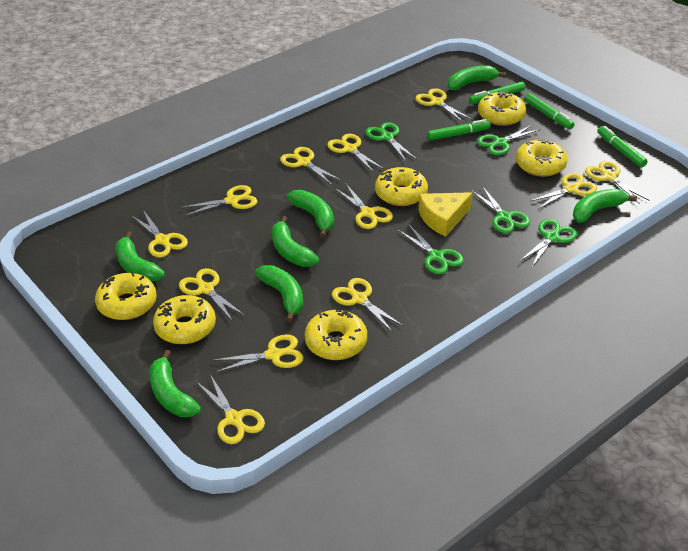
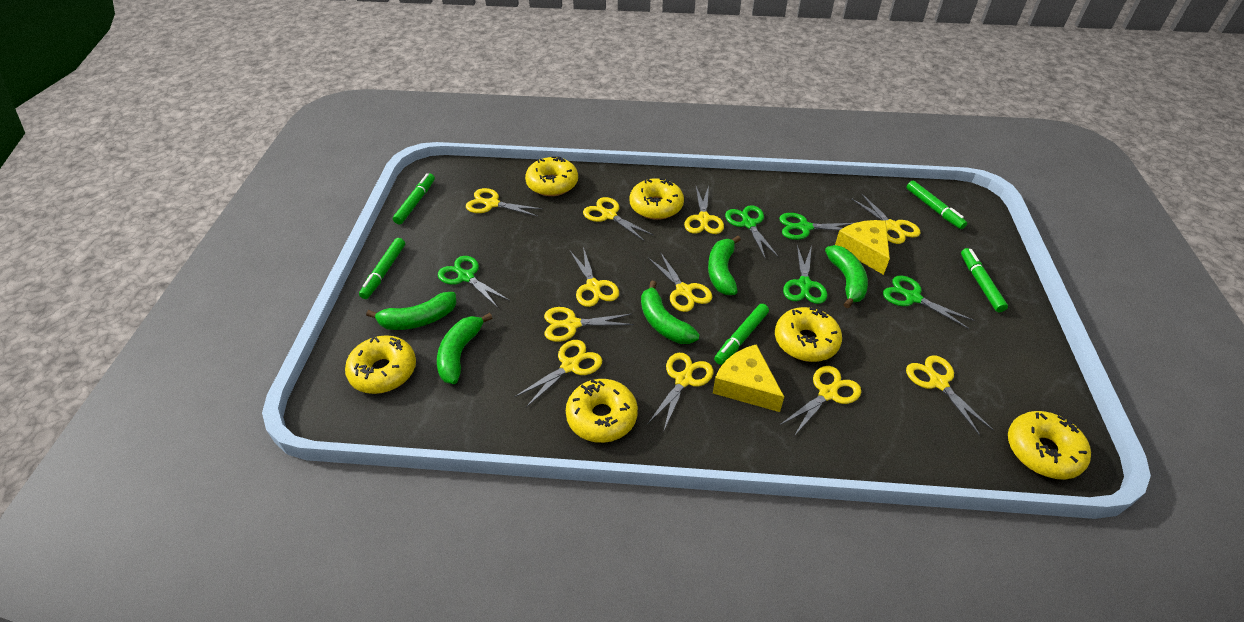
green banana: [115,231,165,282] [149,350,201,417] [255,265,303,322] [272,216,319,267] [287,190,334,237] [448,65,506,90] [573,189,637,223] = 7 -> [366,292,456,330] [437,313,492,384] [641,281,699,344] [708,236,741,295] [825,245,868,309] = 5
green marker: [427,119,491,140] [469,82,525,104] [524,93,575,129] [597,126,648,167] = 4 -> [359,238,405,299] [393,173,435,224] [714,304,769,365] [906,181,967,229] [961,248,1008,312] = 5
yellow cheese: [419,192,473,237] = 1 -> [713,344,784,412] [835,220,890,275] = 2
yellow scissors: [131,210,188,258] [179,268,245,321] [181,185,258,216] [197,374,265,444] [212,334,304,373] [280,147,342,185] [327,134,384,172] [332,278,404,333] [335,184,393,229] [415,88,472,122] [529,173,597,209] [585,161,650,204] = 12 -> [466,188,543,217] [514,340,602,407] [544,307,634,342] [570,247,619,307] [583,197,654,241] [647,353,713,430] [648,252,713,312] [684,186,724,234] [780,366,861,436] [851,194,921,244] [906,355,993,436] = 11

